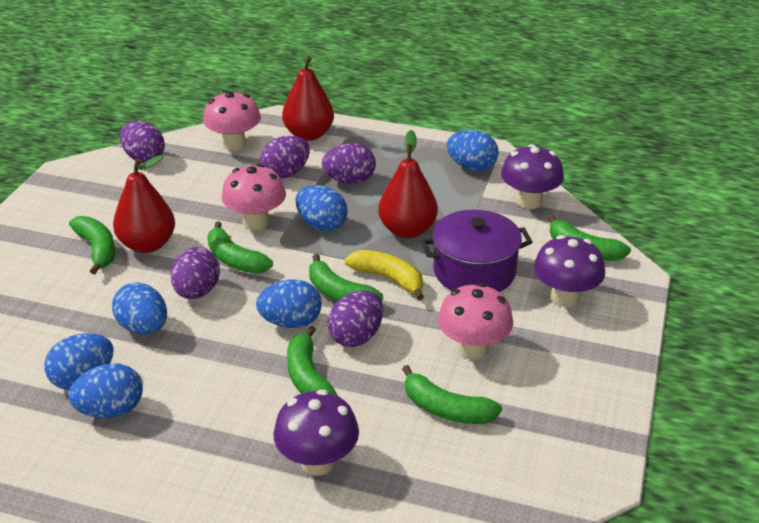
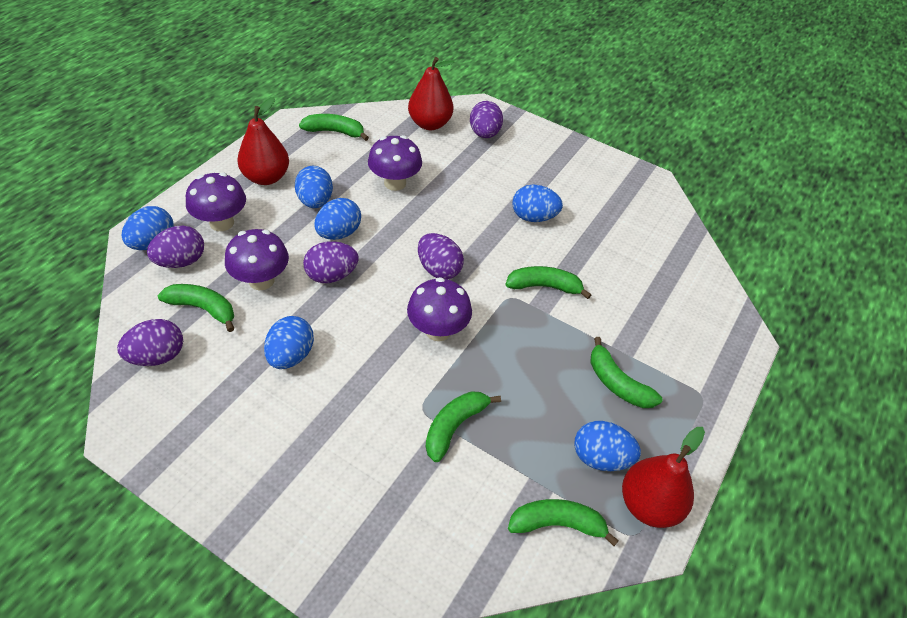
pink mushroom: [203,91,261,150] [222,164,286,230] [438,283,513,360] = 3 -> none = 0
purple mushroom: [274,389,359,476] [501,144,564,209] [534,235,605,307] = 3 -> [186,172,246,231] [225,229,289,290] [368,135,422,191] [407,277,472,341] = 4
purple pot: [421,210,532,292] = 1 -> none = 0
yellow banana: [345,250,424,300] = 1 -> none = 0

